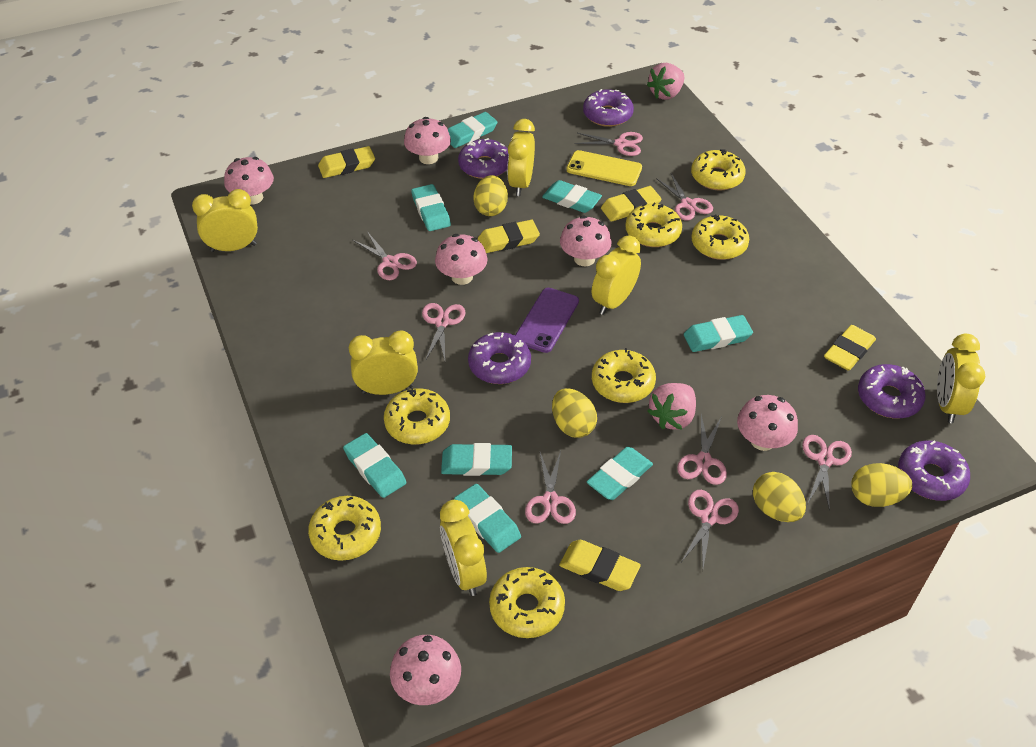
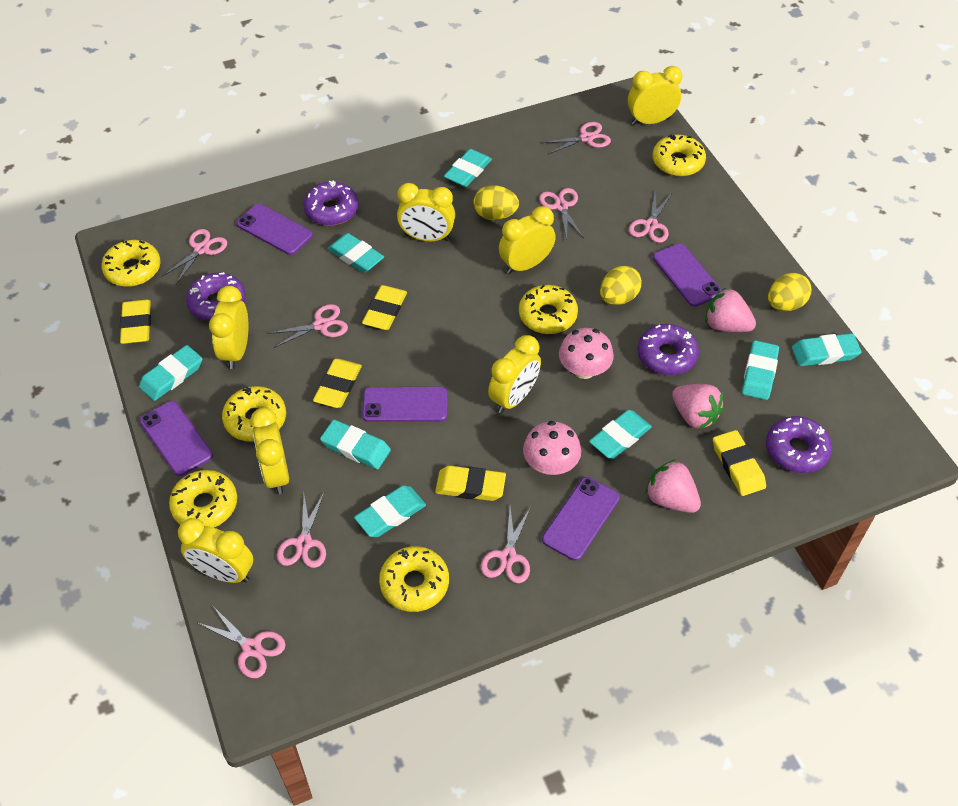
pink mushroom: [224,157,274,205] [390,635,461,705] [404,117,451,164] [435,234,487,285] [560,216,612,266] [737,395,798,451] = 6 -> [523,421,581,475] [559,328,614,379] = 2
pink strawberry: [647,63,684,100] [647,383,696,430] = 2 -> [645,459,701,513] [672,384,724,429] [705,288,756,332] = 3
purple donut: [458,138,509,179] [468,332,531,384] [583,89,634,127] [858,364,925,418] [898,440,970,501] = 5 -> [186,272,246,321] [303,181,359,226] [638,324,699,375] [766,416,832,473] = 4
purple phone: [515,288,579,353] = 1 -> [139,401,213,476] [236,204,313,255] [362,387,447,422] [542,477,620,561] [653,244,722,307] = 5
yellow clock: [192,189,258,252] [349,331,418,395] [440,500,487,596] [507,119,535,196] [592,236,641,315] [937,334,985,423] = 6 -> [178,518,253,583] [209,286,248,369] [250,408,289,494] [397,183,455,242] [488,335,541,414] [499,206,556,274] [628,66,682,125] = 7
yellow donut: [308,496,381,561] [384,388,450,444] [489,567,565,638] [592,348,656,403] [625,203,682,247] [691,149,746,191] [691,214,749,260] = 7 -> [101,240,161,287] [169,470,237,528] [222,386,286,442] [379,546,449,612] [519,285,578,334] [652,134,706,176] = 6
yellow egg: [473,175,508,216] [552,388,597,438] [753,472,806,522] [851,463,912,507] = 4 -> [474,185,519,220] [600,266,642,305] [768,273,812,311] = 3
yellow phone: [566,150,642,186] = 1 -> none = 0

